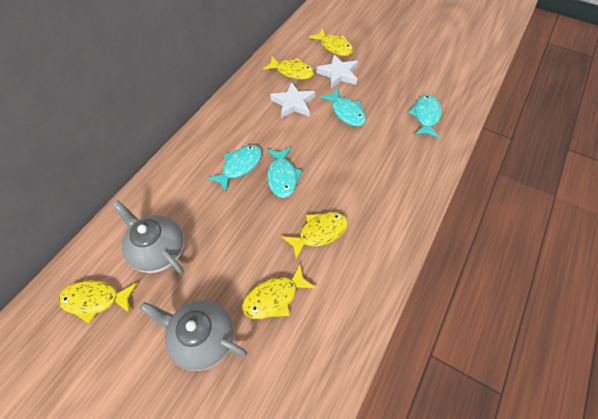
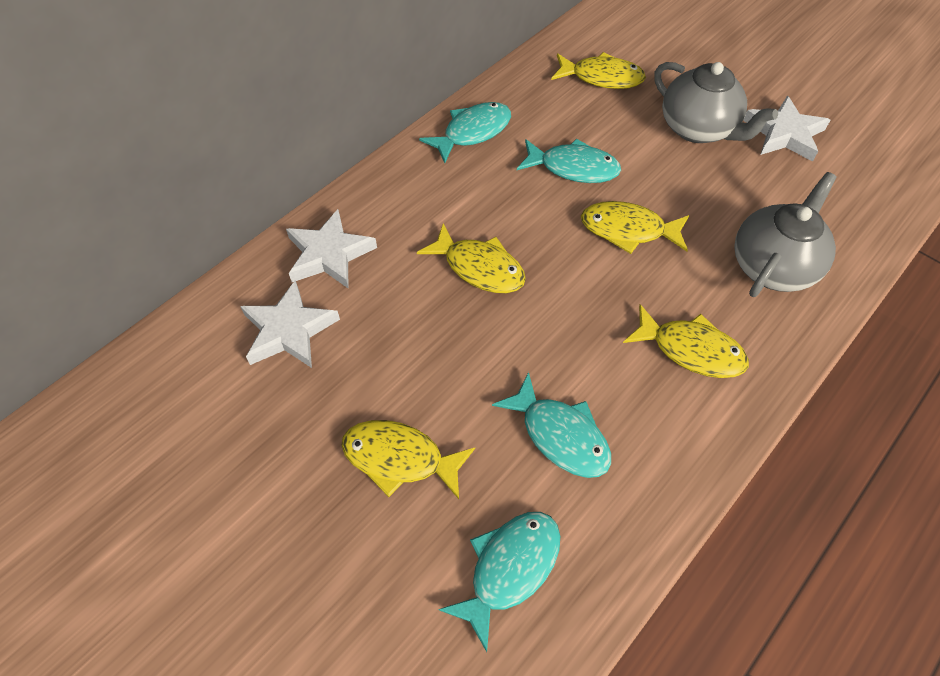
white star: [270,82,315,118] [317,54,358,88] = 2 -> [240,280,340,368] [286,209,377,289] [743,96,830,162] = 3

